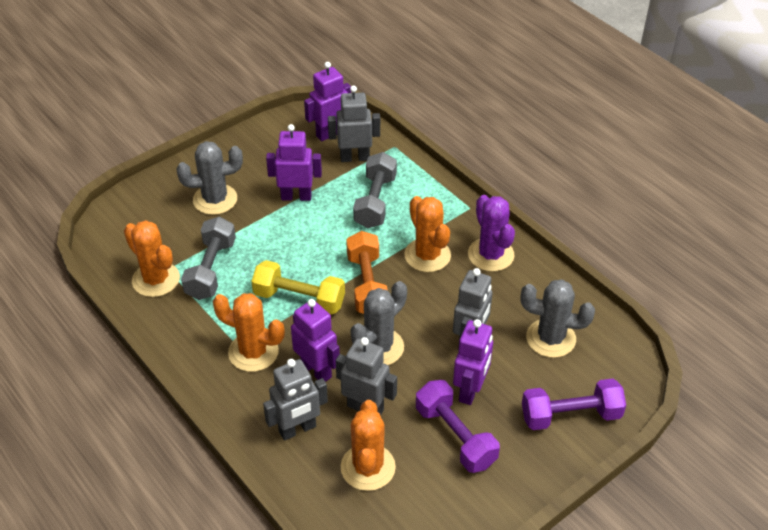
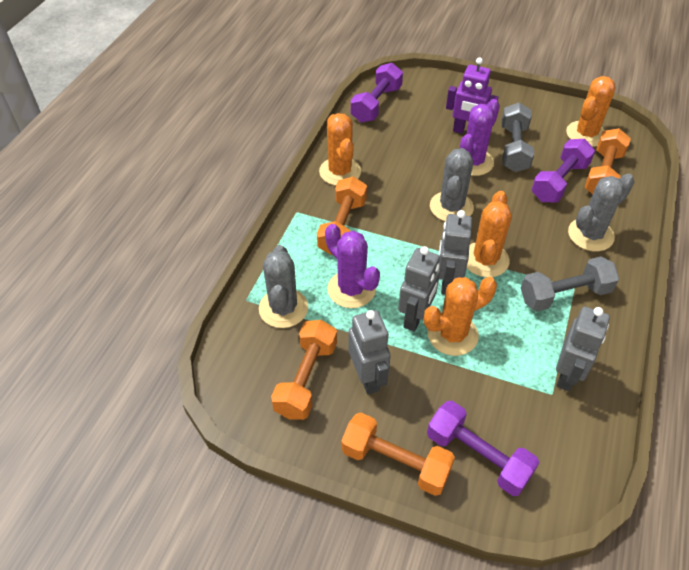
orange dumbbell: [346,231,388,314] = 1 -> [271,320,337,420] [317,176,367,255] [341,413,455,496] [585,128,631,194] = 4
purple cactus: [468,195,515,272] = 1 -> [325,224,380,308] [460,99,500,176] = 2
purple dumbbell: [416,380,500,473] [522,378,626,430] = 2 -> [351,63,403,122] [427,401,540,496] [532,139,595,202] = 3
purple robot: [266,124,322,201] [291,299,340,382] [304,62,351,141] [453,319,493,405] = 4 -> [446,58,498,134] = 1
yellow dumbbell: [251,260,345,315] = 1 -> none = 0

